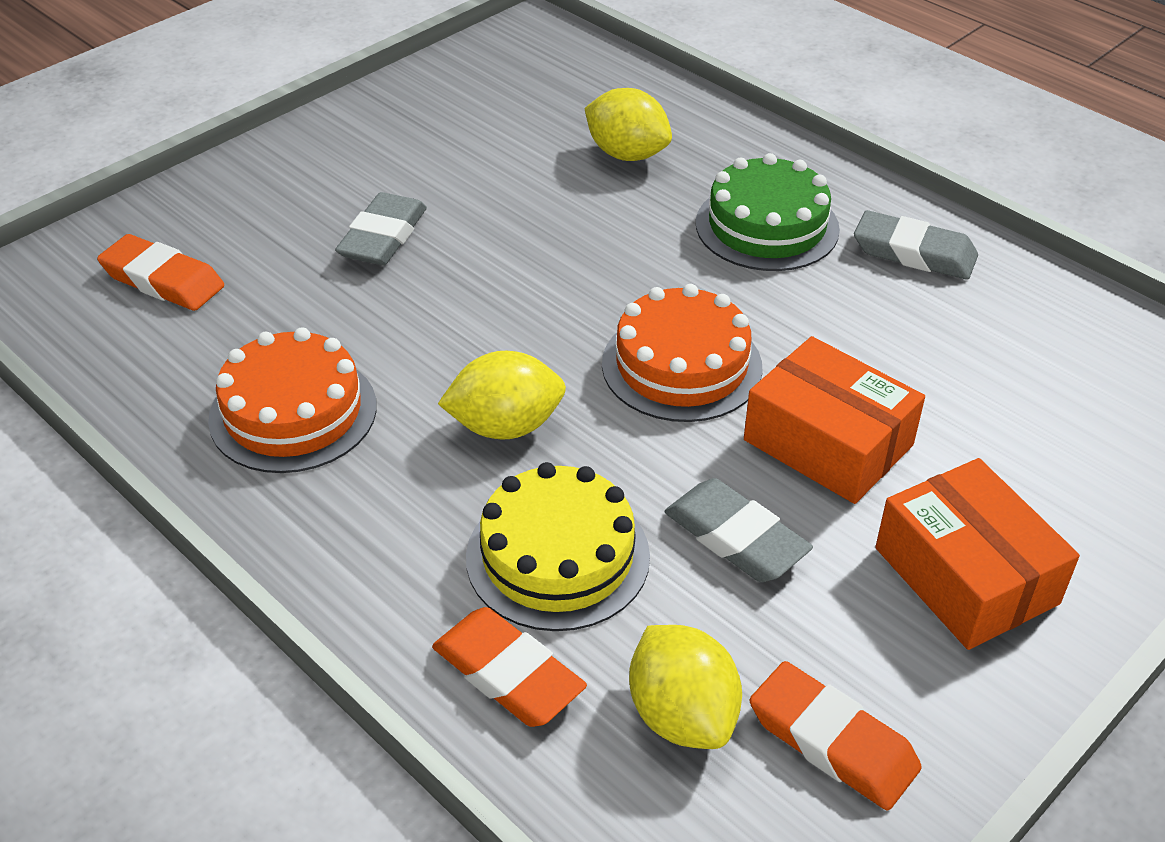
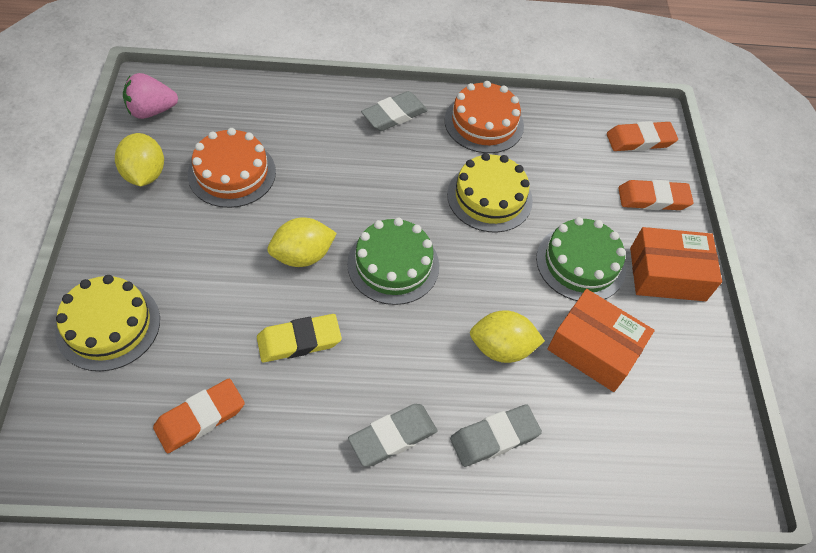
green cake: [696,153,840,271] = 1 -> [347,218,439,305] [536,217,626,301] = 2
pink strawberry: none = 0 -> [123,73,178,119] = 1
yellow cake: [466,462,650,631] = 1 -> [55,275,160,371] [447,153,533,233] = 2
yellow eraser: none = 0 -> [257,314,342,362] = 1

